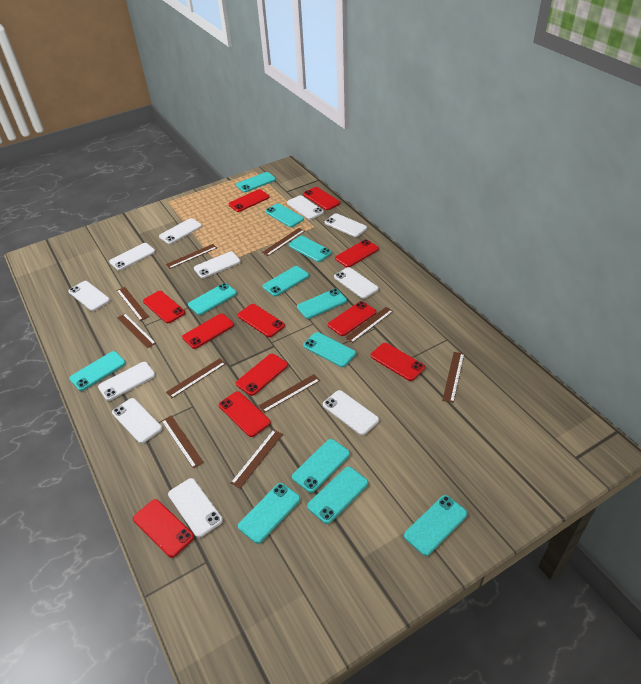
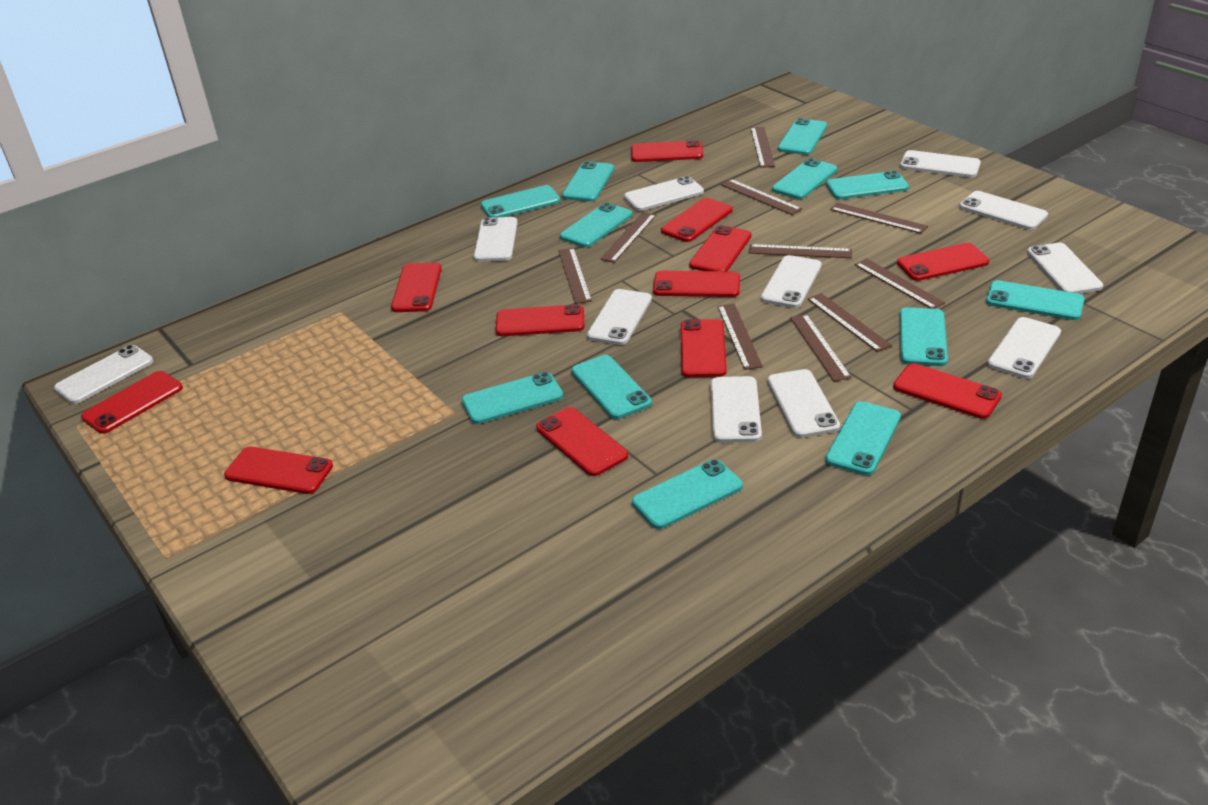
red phone: [133,499,194,558] [143,291,185,323] [182,314,234,349] [219,391,271,437] [229,189,269,212] [236,354,288,396] [237,304,285,337] [303,187,340,210] [328,301,376,336] [335,239,379,267] [371,343,425,381] = 11 -> [81,371,183,434] [224,446,333,494] [391,262,442,312] [496,304,585,336] [536,407,628,476] [631,140,703,162] [653,271,740,297] [661,198,733,242] [681,319,727,377] [689,225,751,271] [893,363,1002,419] [897,243,989,281] = 12

